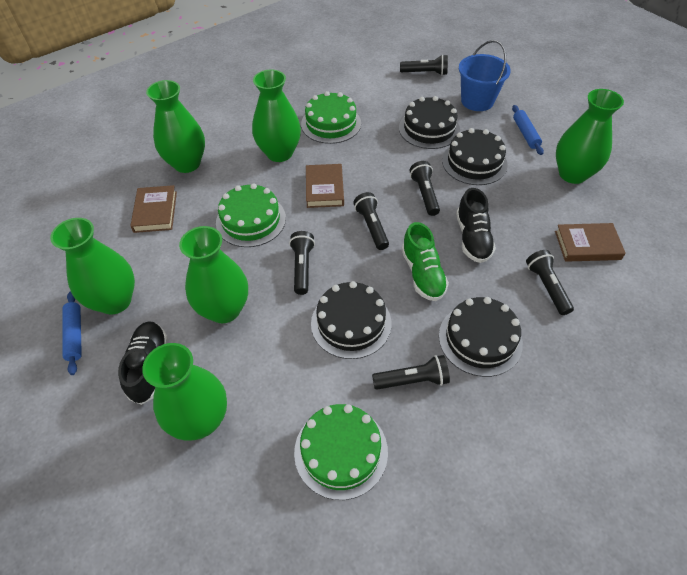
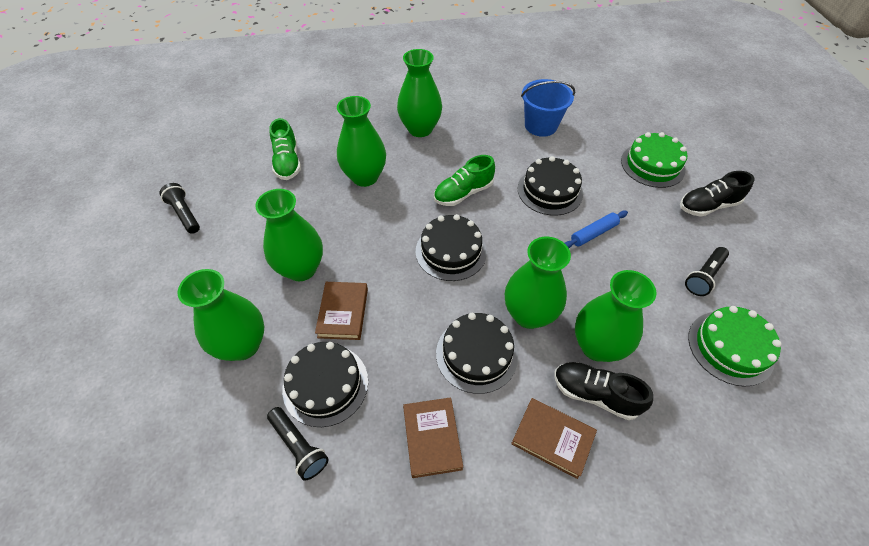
black flashlight: [289,231,315,295] [353,192,389,250] [372,355,450,390] [400,55,448,75] [409,161,440,216] [526,250,574,315] = 6 -> [159,183,200,234] [267,407,329,481] [685,247,729,296] = 3
blue rolling pin: [63,291,82,375] [512,105,544,155] = 2 -> [565,211,628,248] = 1
green cake: [216,183,286,247] [294,404,388,500] [301,91,361,144] = 3 -> [621,132,687,188] [688,306,782,387] = 2
green shoe: [401,222,449,301] = 1 -> [269,118,301,180] [434,155,495,206] = 2

